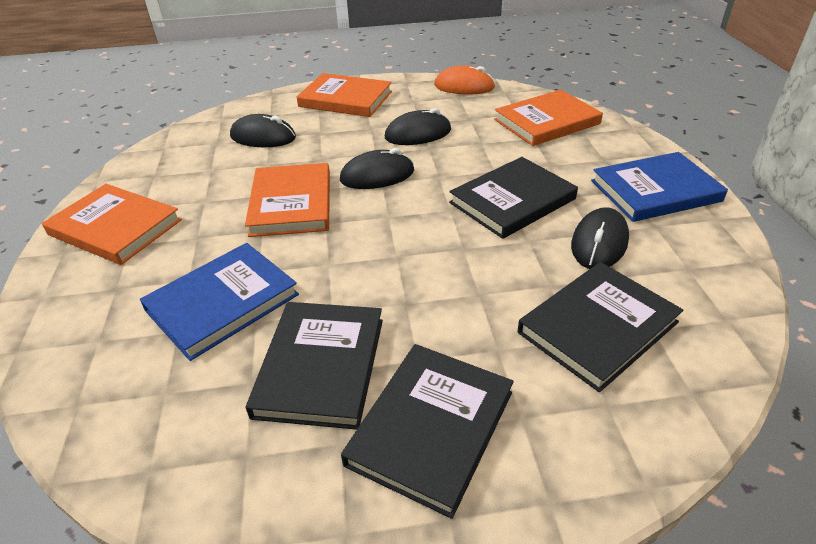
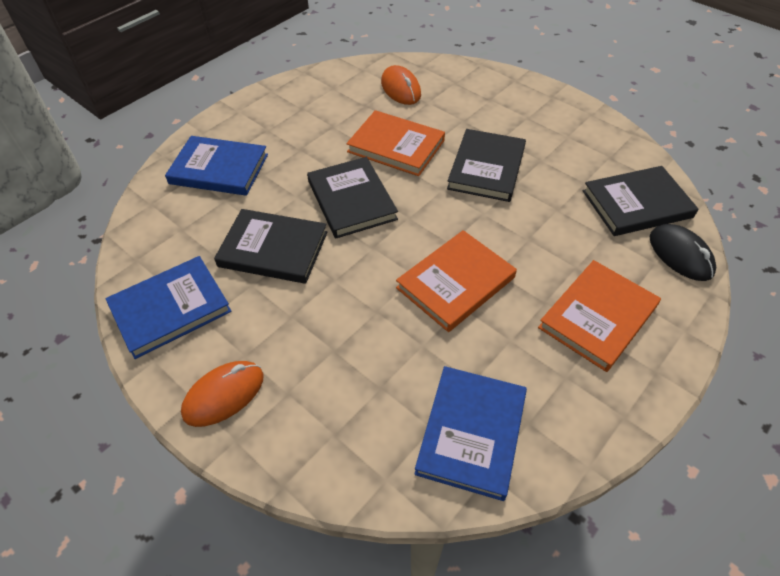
black mouse: [230,114,296,147] [340,148,414,189] [385,108,451,145] [571,207,629,269] = 4 -> [650,224,716,281] = 1
blue book: [140,243,299,361] [591,152,728,222] = 2 -> [105,256,232,359] [165,136,268,196] [414,366,527,501] = 3
orange book: [42,184,182,265] [245,163,330,237] [297,73,392,117] [494,90,603,146] = 4 -> [346,110,445,176] [396,230,517,332] [538,260,661,372] = 3
orange mouse: [434,65,495,95] = 1 -> [181,361,264,427] [381,65,421,105] = 2

